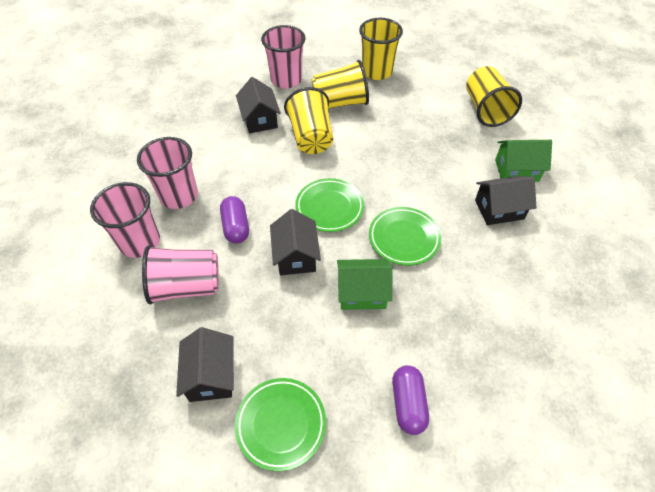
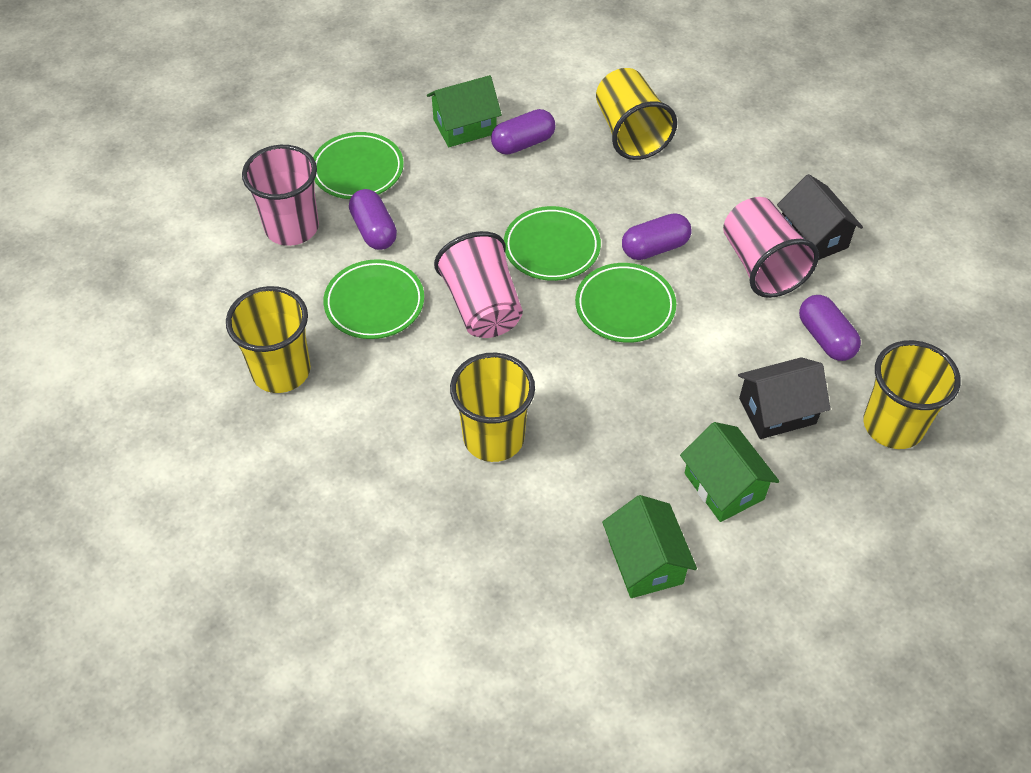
black house: [176,327,234,402] [236,77,281,133] [270,209,321,275] [475,176,537,225] = 4 -> [738,357,831,439] [777,174,863,260] = 2
green house: [337,259,392,310] [495,140,552,182] = 2 -> [427,75,502,147] [602,495,697,598] [680,422,780,522] = 3
green plate: [235,378,326,471] [295,178,364,232] [369,207,441,265] = 3 -> [313,132,404,199] [323,259,424,339] [504,206,601,281] [575,263,676,343] = 4
pink cup: [90,182,160,258] [137,137,198,209] [142,245,219,304] [261,25,306,88] = 4 -> [242,145,319,246] [434,231,523,338] [723,197,819,298] = 3
purple capsule: [220,196,249,244] [392,365,429,435] = 2 -> [349,189,397,250] [491,109,555,155] [622,213,692,260] [799,295,861,361] = 4

